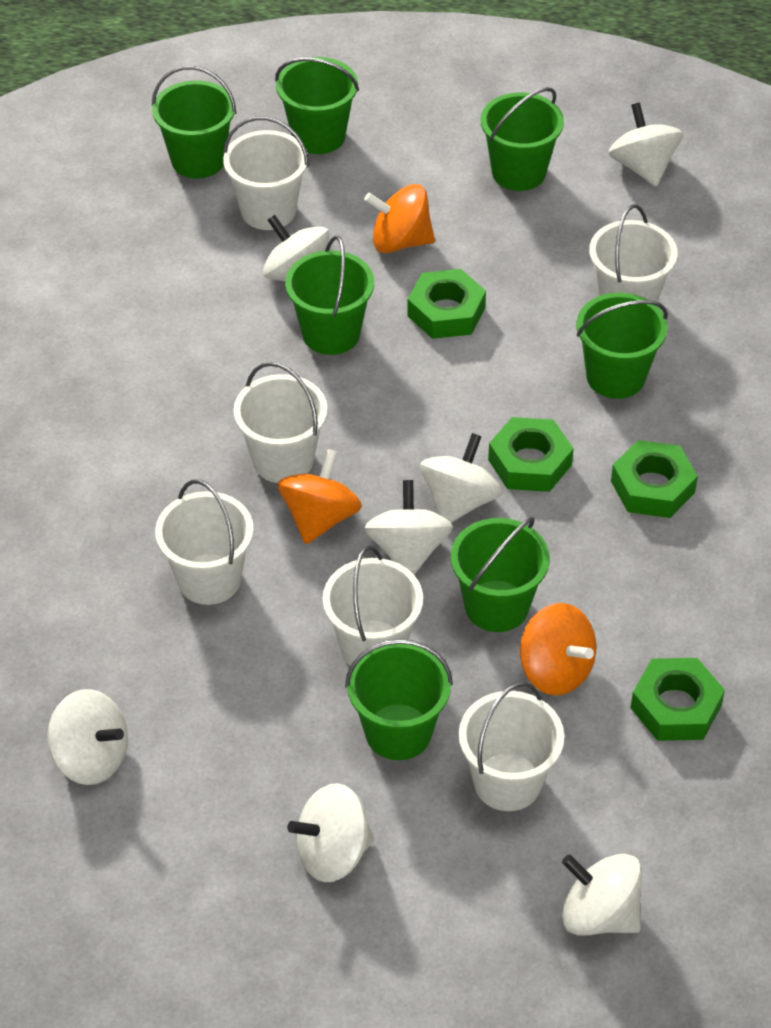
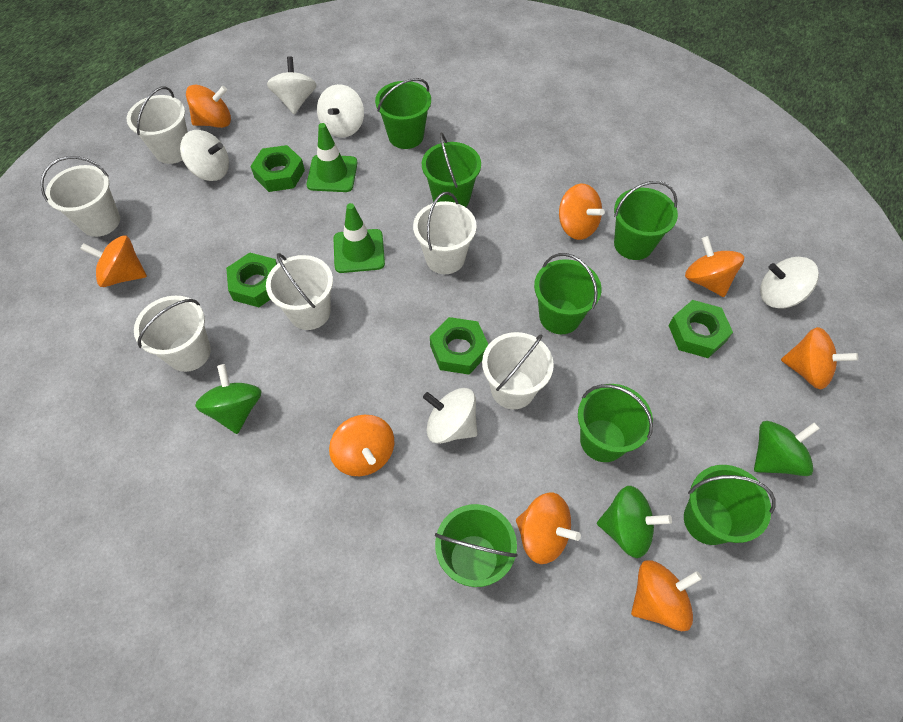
green spinning top: none = 0 -> [195,364,261,434] [597,486,672,558] [754,421,820,476] = 3
green traffic cone: none = 0 -> [307,123,357,192] [333,203,385,273] = 2
orange spinning top: [277,449,362,544] [364,184,435,253] [520,603,596,695] = 3 -> [80,235,147,287] [186,85,231,128] [329,415,394,476] [516,493,581,564] [559,184,605,240] [631,560,702,631] [685,236,744,297] [781,327,858,390] = 8
white spinning top: [47,689,128,785] [263,215,330,281] [287,783,374,882] [365,480,453,575] [420,433,502,523] [562,854,642,936] [609,103,683,187] = 7 -> [180,130,229,181] [267,56,316,114] [317,84,364,138] [423,388,477,444] [760,257,819,308] = 5

